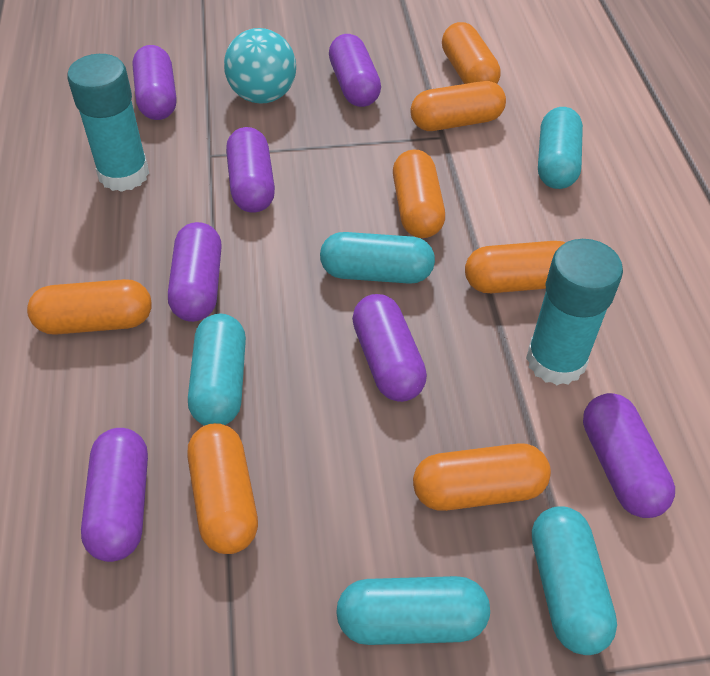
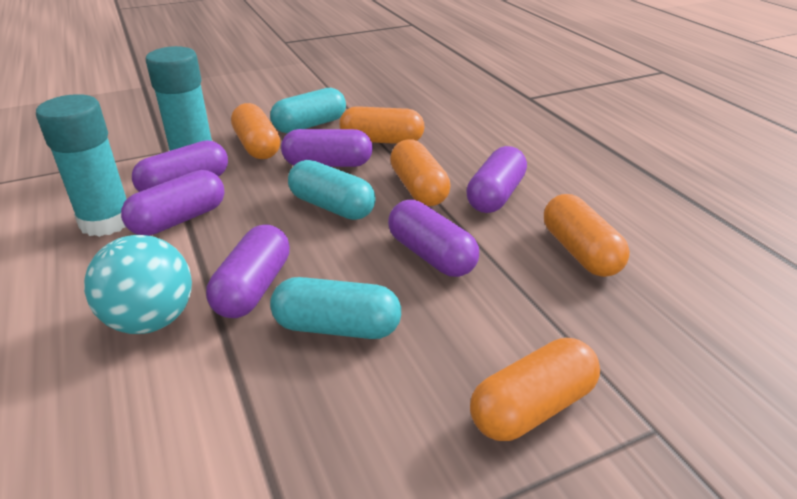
orange capsule: [27,279,152,335] [187,423,258,554] [393,149,445,238] [410,81,506,131] [413,443,551,511] [442,22,501,84] [465,241,566,293] = 7 -> [231,103,280,159] [340,106,425,144] [390,140,451,206] [470,338,600,441] [544,194,630,277] = 5
purple capsule: [81,428,148,562] [132,45,176,120] [168,222,222,322] [226,127,275,212] [329,34,381,107] [352,294,427,402] [583,393,675,518] = 7 -> [121,170,225,236] [132,140,228,192] [206,225,290,318] [281,129,373,167] [388,200,479,277] [466,146,527,213] = 6
turquoise capsule: [188,314,246,426] [320,232,435,284] [336,576,490,645] [532,507,617,655] [538,107,583,189] = 5 -> [270,88,346,133] [270,277,401,339] [288,160,376,220] = 3

